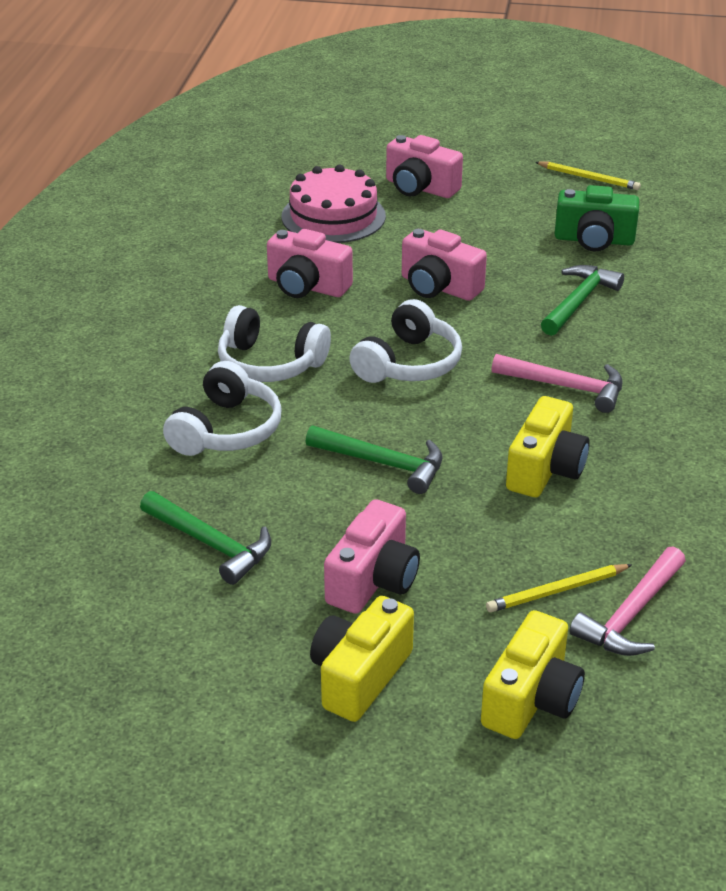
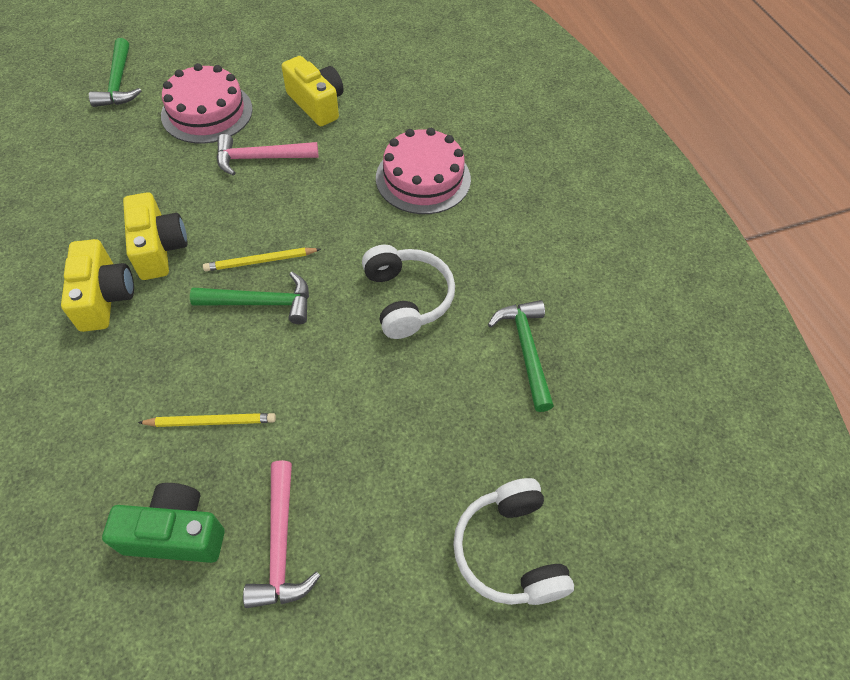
pink cake: [282,165,386,243] = 1 -> [161,63,253,144] [376,128,471,214] = 2
pink camera: [267,229,353,298] [324,499,420,614] [386,135,463,198] [402,229,487,301] = 4 -> none = 0
white headphones: [163,361,282,456] [218,305,331,382] [349,299,462,383] = 3 -> [362,245,455,339] [453,478,574,605] = 2

